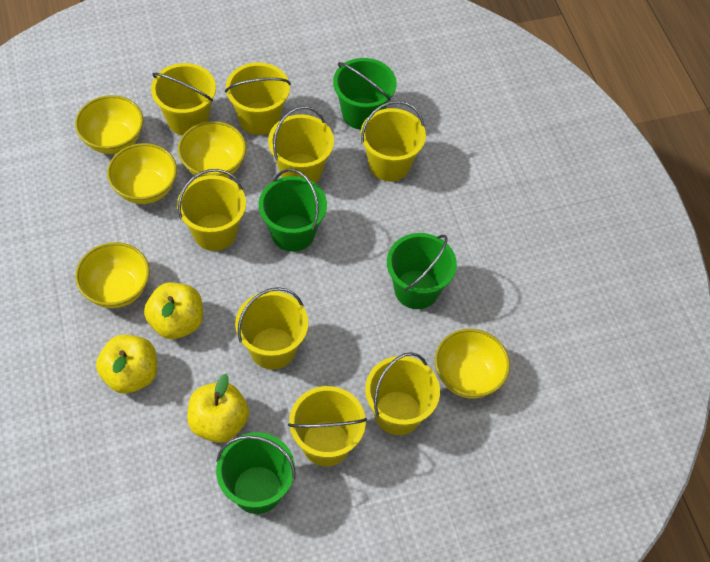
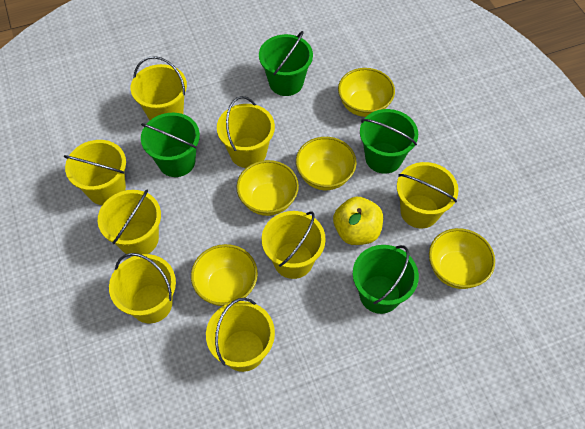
yellow apple: [96,335,157,394] [144,282,203,339] [187,374,249,443] = 3 -> [333,197,383,245] = 1

